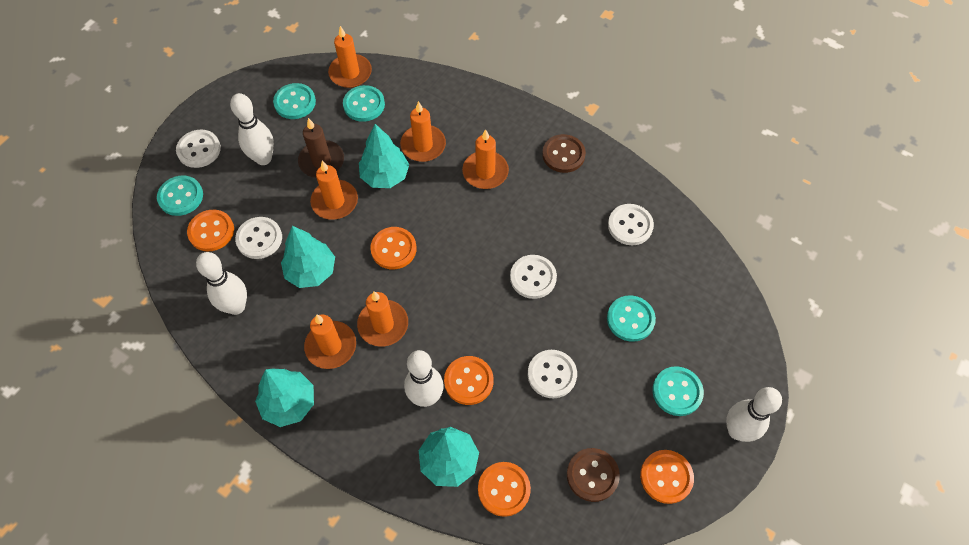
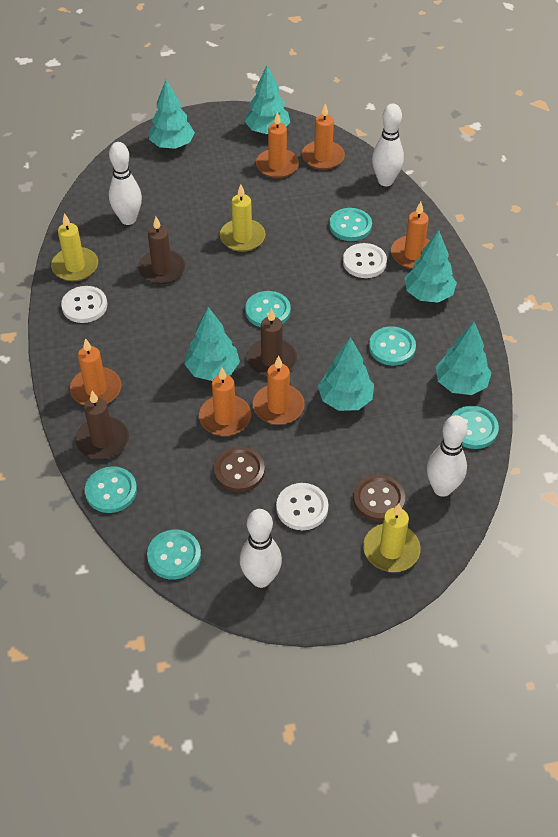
brown candle: [298,118,344,178] = 1 -> [75,391,129,459] [138,217,185,284] [247,308,297,377] = 3
orange button: [187,210,234,251] [370,227,417,269] [444,356,494,405] [478,462,531,517] [640,450,694,504] = 5 -> none = 0
turquoise button: [157,176,203,216] [273,83,316,119] [343,85,385,122] [607,295,656,342] [652,366,704,416] = 5 -> [85,466,137,513] [147,530,201,580] [245,291,291,327] [329,208,372,241] [369,326,416,366] [451,406,499,449] = 6
turquoise tree: [255,368,314,427] [281,226,335,288] [359,124,409,188] [419,427,479,487] = 4 -> [149,80,195,149] [185,307,240,381] [245,65,290,134] [318,337,374,411] [405,230,457,303] [436,322,491,395] = 6
white button: [176,130,221,168] [235,217,282,259] [510,255,557,299] [528,350,577,398] [608,204,654,245] = 5 -> [61,286,107,323] [276,483,328,530] [343,243,387,278] = 3
yellow candle: none = 0 -> [51,213,98,281] [220,184,266,252] [363,503,421,572] = 3

